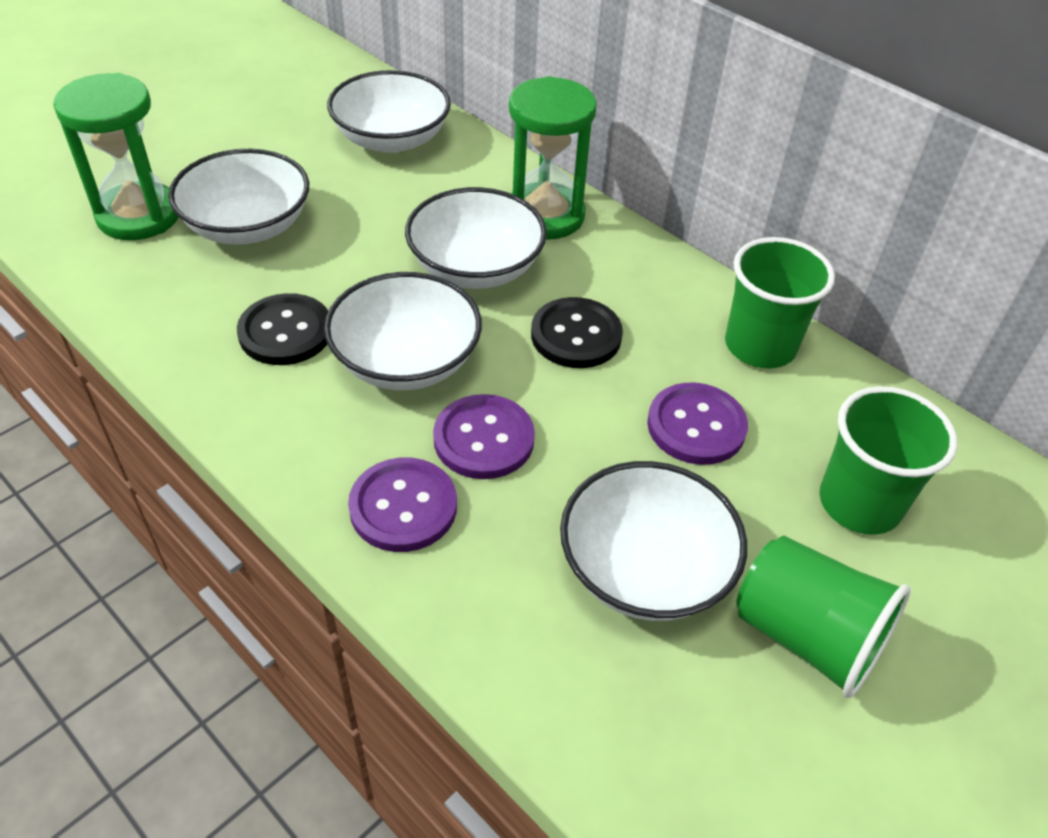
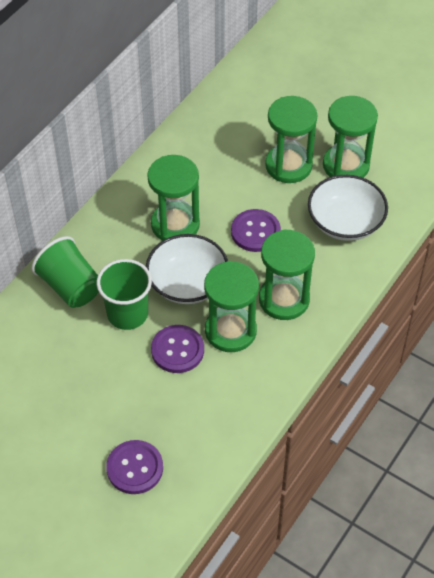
black button: [237,293,328,365] [531,297,623,368] = 2 -> none = 0
green cup: [725,237,835,368] [736,536,911,698] [819,386,958,535] = 3 -> [31,236,99,308] [97,259,152,330] = 2
green hourglass: [53,73,179,240] [509,76,597,240] = 2 -> [147,155,200,241] [204,261,259,352] [259,229,315,320] [265,96,318,183] [323,96,378,178] = 5
white bowl: [168,149,309,245] [324,272,482,390] [327,70,451,153] [405,187,547,289] [560,461,747,621] = 5 -> [146,234,228,304] [308,175,388,241] = 2

